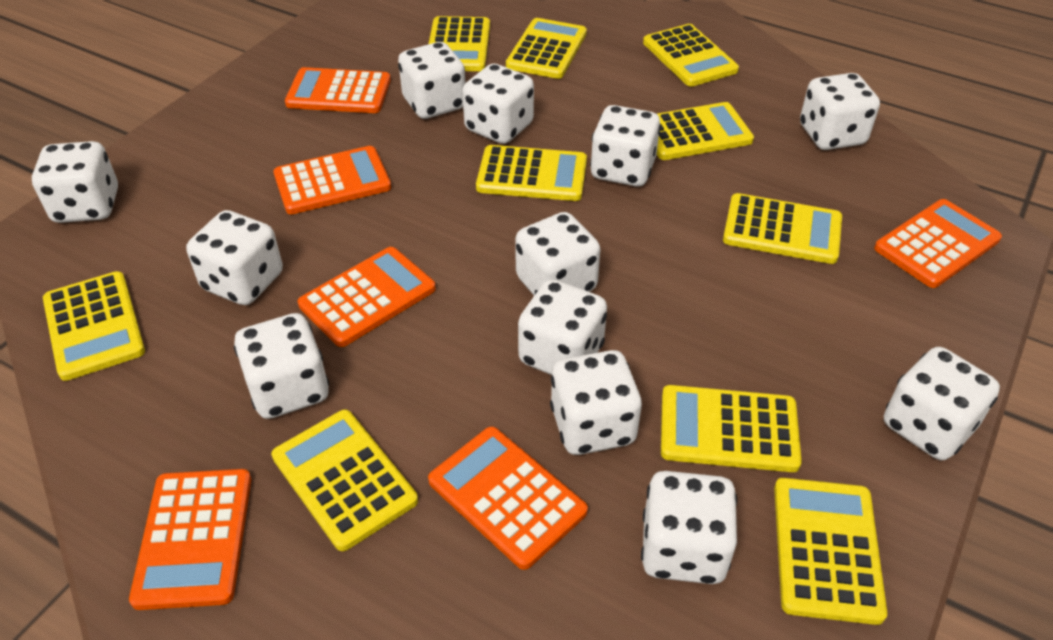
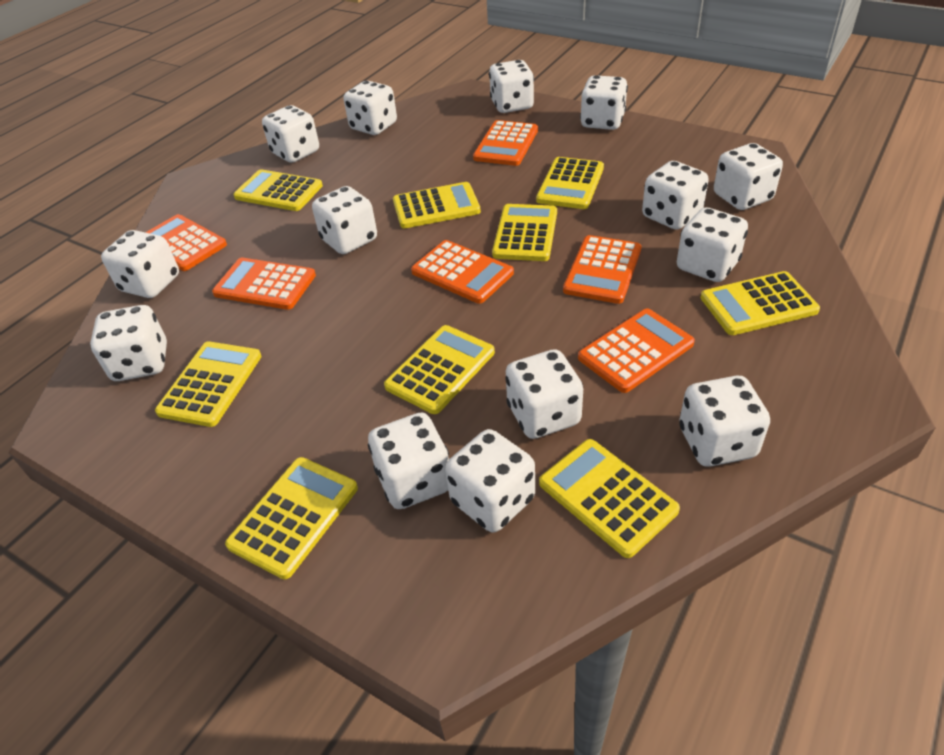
white dice: [32,141,118,223] [186,210,283,305] [234,313,329,419] [398,42,466,119] [462,64,534,144] [515,212,601,295] [518,279,607,375] [550,350,642,455] [590,105,661,186] [641,471,737,584] [800,73,880,150] [884,347,1000,460] = 12 -> [90,305,167,381] [101,230,179,298] [262,105,319,163] [312,186,377,254] [344,81,397,135] [368,412,449,509] [445,429,535,533] [489,60,534,113] [505,349,583,439] [580,75,628,130] [642,161,709,230] [677,208,748,282] [679,376,770,467] [714,143,783,210] = 14
yellow calculator: [43,271,145,381] [271,409,418,551] [429,16,490,71] [476,145,587,201] [506,18,587,79] [643,24,739,87] [657,102,754,160] [661,385,802,472] [723,193,842,264] [774,478,887,625] = 10 -> [155,342,262,427] [225,457,358,579] [233,169,323,211] [384,325,495,414] [393,182,481,228] [492,204,557,261] [536,157,604,209] [539,439,680,558] [700,271,820,335] = 9

